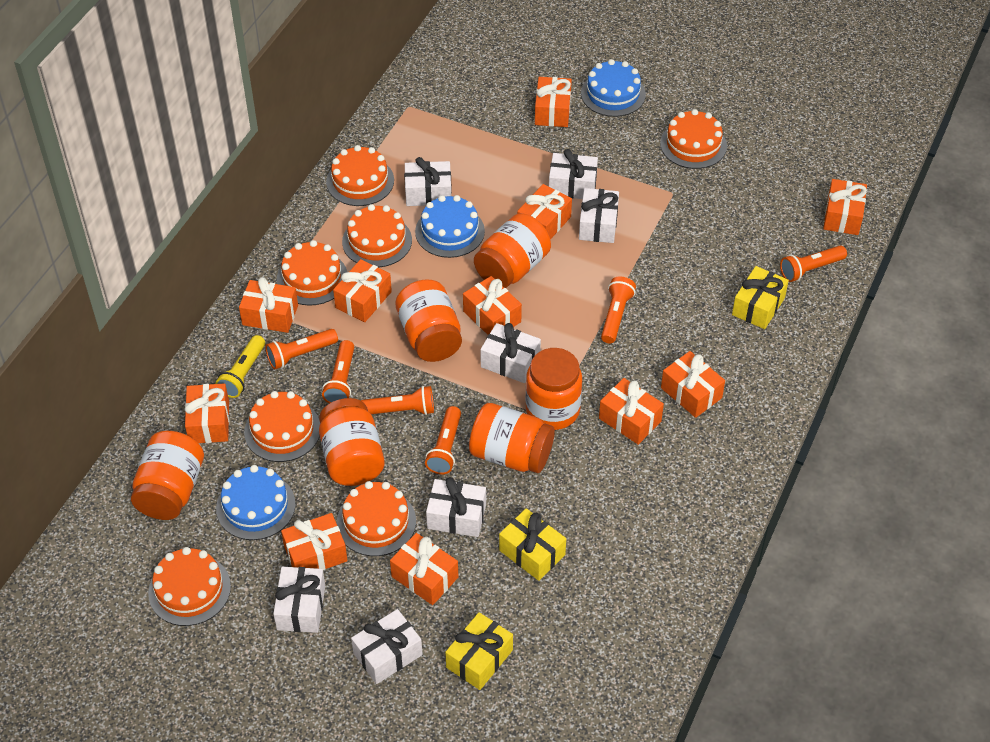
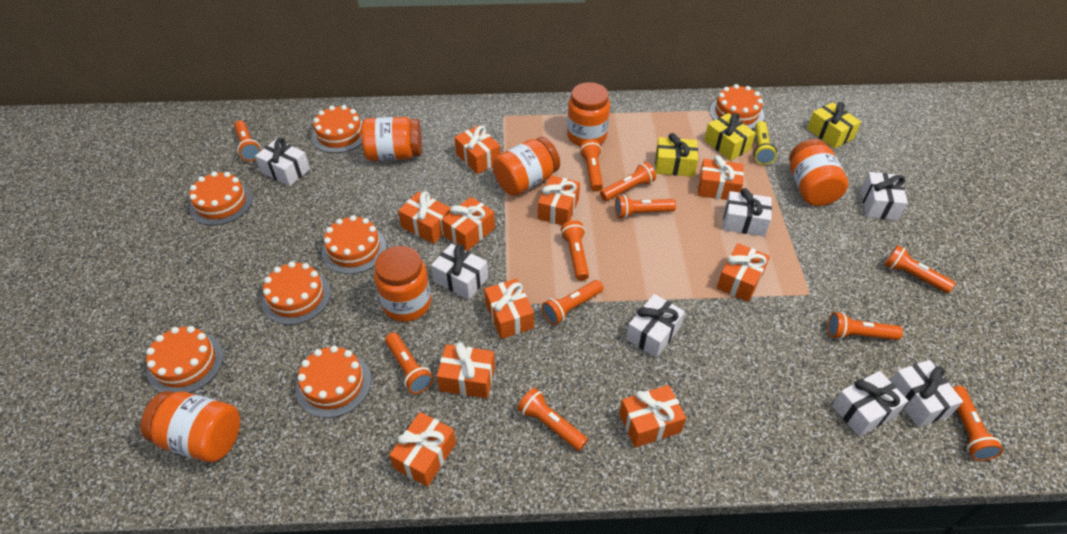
blue cake: [216,465,296,540] [415,195,485,258] [581,59,646,117] = 3 -> none = 0
orange flashlight: [265,329,338,369] [322,340,354,403] [361,386,434,415] [425,406,461,475] [601,277,636,343] [780,245,847,282] = 6 -> [234,120,261,161] [385,332,433,394] [517,388,588,451] [542,280,603,325] [561,220,589,281] [579,139,603,192] [600,162,656,201] [615,195,676,219] [827,312,903,340] [884,245,956,293] [952,386,1003,461] = 11
orange gift: [185,383,229,443] [239,277,298,333] [281,513,347,570] [333,259,392,322] [390,533,458,605] [463,276,522,335] [517,184,572,239] [535,77,572,127] [599,378,664,445] [661,351,725,418] [823,179,867,235] = 11 -> [389,412,456,487] [398,192,451,244] [437,342,495,398] [442,197,495,251] [454,126,501,174] [484,278,534,339] [538,176,580,225] [619,385,686,448] [698,155,744,200] [717,243,770,302] = 10

